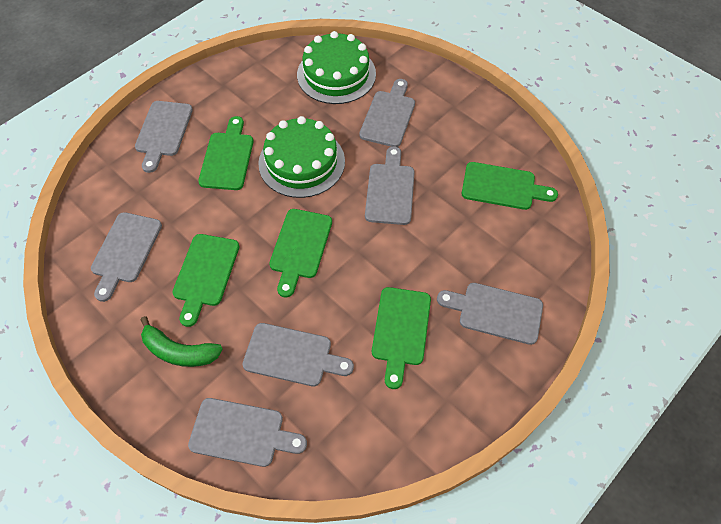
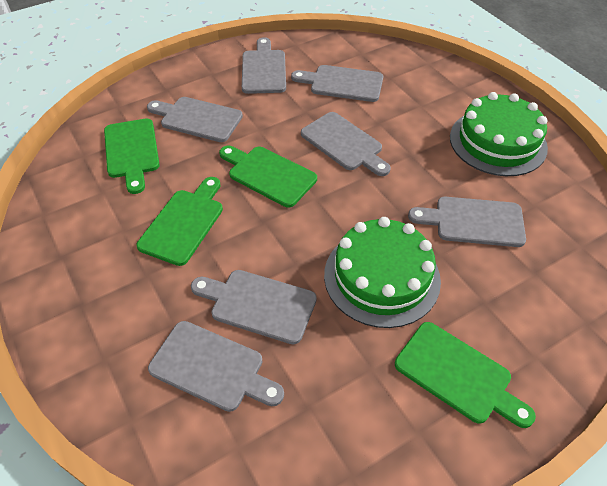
green banana: [140,316,223,367] = 1 -> none = 0
green cutting board: [172,234,239,327] [198,116,253,190] [269,209,332,297] [372,287,431,389] [462,162,558,210] = 5 -> [104,119,160,194] [137,177,223,266] [219,146,317,208] [395,322,536,428] = 4

